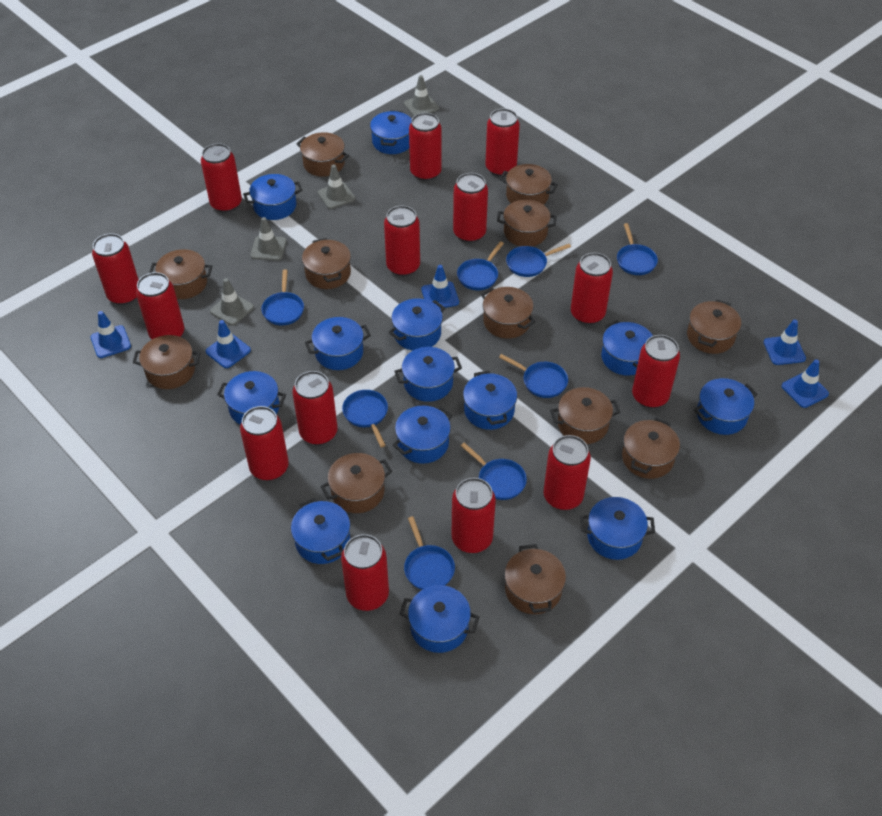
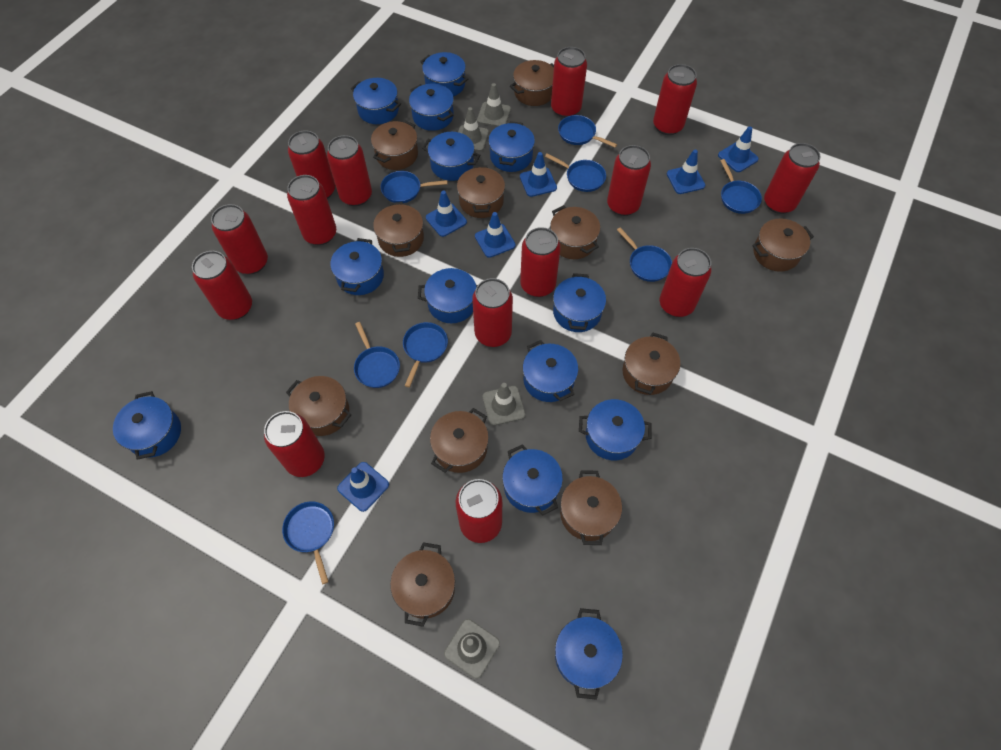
blue traffic cone: [90,311,131,358] [206,320,251,368] [421,265,459,309] [764,319,806,365] [781,359,829,408] = 5 -> [337,462,389,512] [426,191,467,237] [475,212,516,258] [520,152,557,197] [667,150,705,194] [718,126,759,172] = 6
brown pot: [133,335,201,389] [149,249,213,299] [297,132,349,177] [302,238,351,289] [321,453,392,513] [481,287,536,339] [497,200,556,247] [500,164,558,205] [504,544,566,614] [550,387,620,444] [622,418,680,479] [687,300,741,354] = 12 -> [286,376,351,436] [371,120,418,170] [373,202,424,257] [390,542,455,627] [430,408,489,473] [457,165,505,218] [510,60,554,106] [550,205,600,259] [560,470,622,545] [623,333,680,395] [752,218,814,272] = 11

